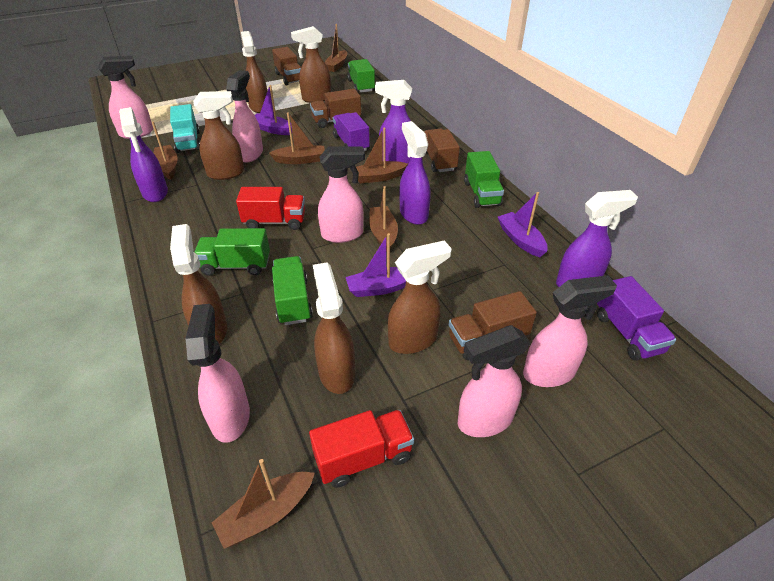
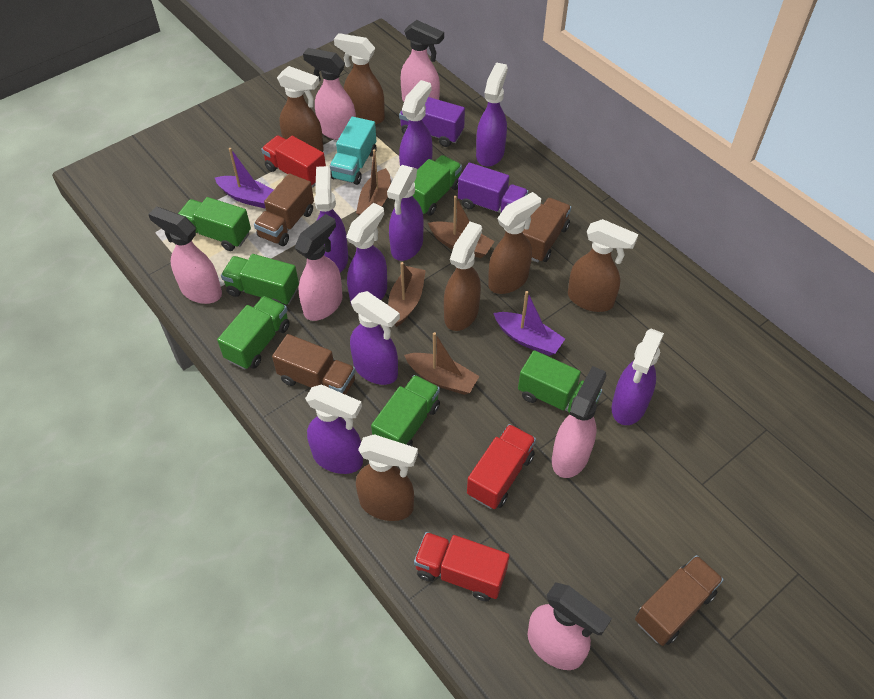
brown boat: [152,121,178,180] [212,459,315,549] [269,112,325,164] [325,24,347,72] [356,127,408,183] [369,186,398,251] = 6 -> [356,149,391,215] [388,262,426,327] [404,332,479,395] [428,196,495,258] = 4
green truck: [194,228,270,276] [272,256,313,325] [347,59,375,93] [464,151,504,208] = 4 -> [178,197,251,251] [217,296,290,370] [221,254,299,305] [371,375,440,446] [412,155,462,216] [518,350,602,413] = 6
purple boat: [255,85,292,135] [346,233,406,297] [498,192,548,257] = 3 -> [215,148,273,209] [493,291,565,356] = 2
purple spray bottle: [119,107,168,202] [375,80,412,163] [400,121,431,225] [556,190,638,287] = 4 -> [305,384,363,474] [314,166,348,272] [346,203,387,303] [350,291,400,385] [387,165,423,261] [399,80,433,170] [476,62,508,167] [612,329,664,425] = 8
red truck: [236,187,305,230] [309,410,414,488] = 2 -> [261,135,326,188] [414,532,509,602] [467,424,536,509] = 3

